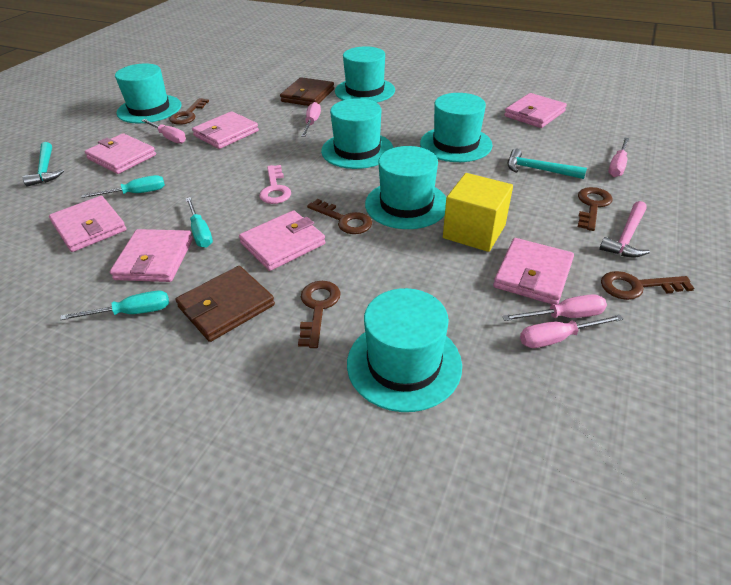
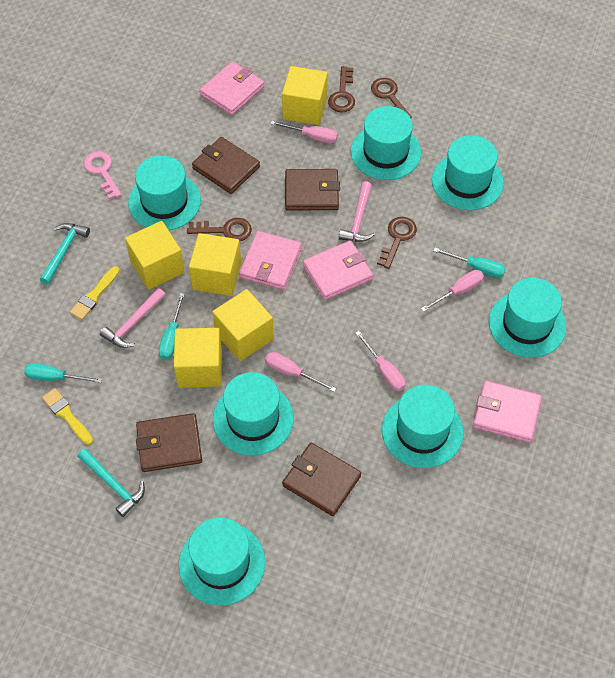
brown key: [169,98,209,125] [298,281,341,348] [307,199,372,234] [578,187,613,231] [601,271,694,300] = 5 -> [187,218,252,242] [328,66,355,112] [371,78,412,118] [377,217,417,269] = 4
brown wallet: [175,266,275,342] [280,77,334,106] = 2 -> [136,413,202,472] [192,137,260,194] [282,443,361,516] [285,169,340,211] = 4
pink hammer: [599,201,650,257] = 1 -> [100,288,165,348] [339,181,375,242] = 2
pink screwdriver: [141,119,186,144] [301,102,321,137] [502,294,607,321] [520,315,624,348] [608,138,629,177] = 5 -> [265,352,336,392] [270,121,338,143] [355,331,405,391] [421,270,484,312] = 4
pink wallet: [49,196,127,252] [84,133,156,174] [110,229,193,282] [192,111,259,149] [239,210,325,271] [493,238,574,305] [504,93,567,128] = 7 -> [200,61,264,115] [239,231,302,290] [303,240,373,300] [473,381,542,443] = 4
turquoise hat: [115,63,181,123] [321,98,393,169] [335,46,395,103] [347,288,462,412] [365,146,446,229] [420,93,493,162] = 6 -> [128,155,201,230] [179,517,265,606] [213,372,294,456] [351,106,421,180] [382,385,463,468] [432,135,504,210] [489,278,566,358] = 7
yellow brush: none = 0 -> [42,388,93,445] [70,266,120,320] = 2
yellow cube: [443,173,513,252] = 1 -> [125,221,185,290] [174,328,222,388] [189,233,241,296] [212,289,274,361] [282,66,328,125] = 5

